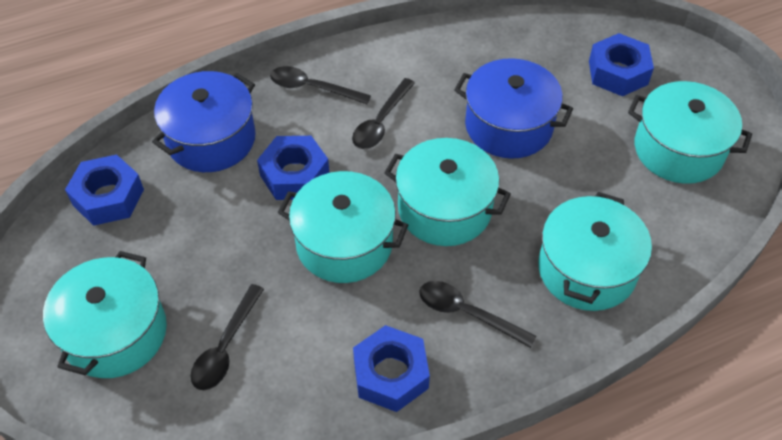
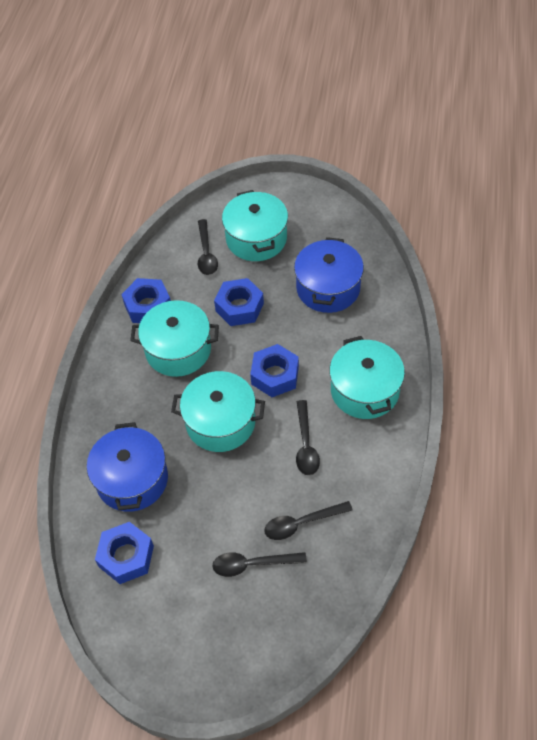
turquoise pot: [43,251,167,378] [278,171,408,283] [384,138,511,246] [538,192,652,311] [628,81,752,184] = 5 -> [130,300,219,377] [171,371,265,452] [222,190,288,261] [329,336,405,419] = 4

